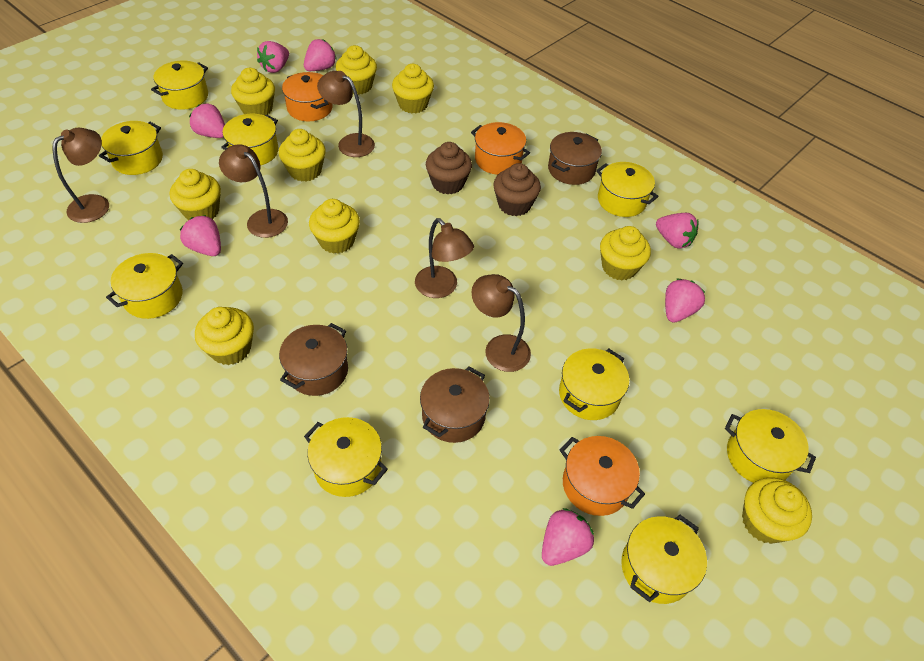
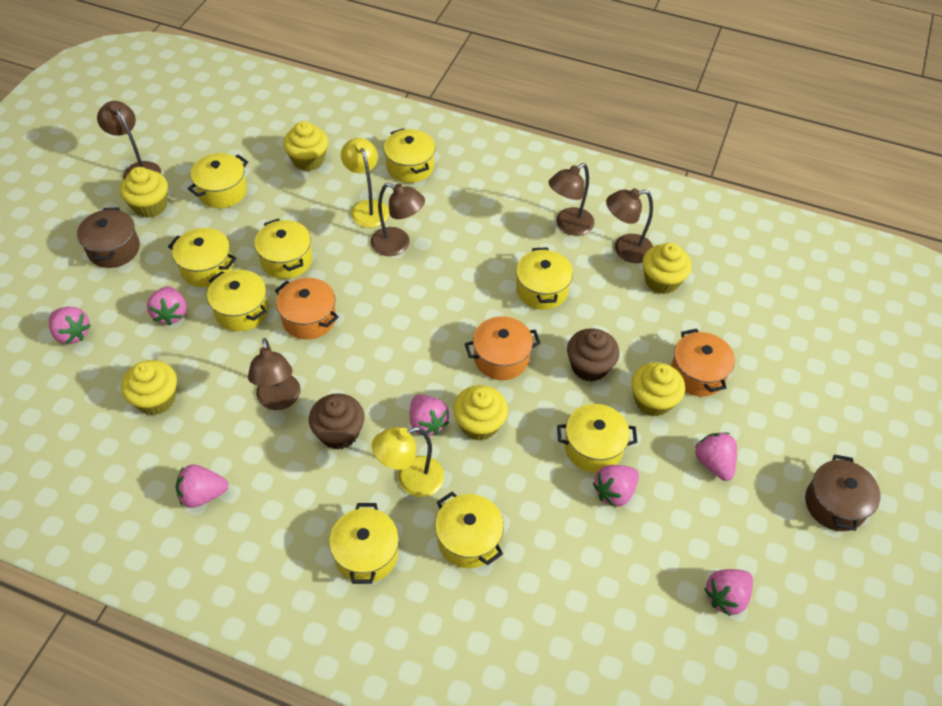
brown pot: [279,323,348,396] [420,366,490,443] [548,132,602,185] = 3 -> [77,207,140,268] [805,455,881,531] = 2
yellow cupcake: [170,169,221,220] [195,307,254,365] [231,68,275,116] [279,129,326,182] [309,199,360,254] [336,45,377,95] [392,64,434,113] [600,226,651,280] [742,477,812,544] = 9 -> [120,167,168,218] [121,360,177,415] [283,121,328,171] [453,385,508,441] [631,362,685,417] [643,243,692,294] = 6
yellow lamp: none = 0 -> [341,138,389,228] [372,427,444,497] = 2

